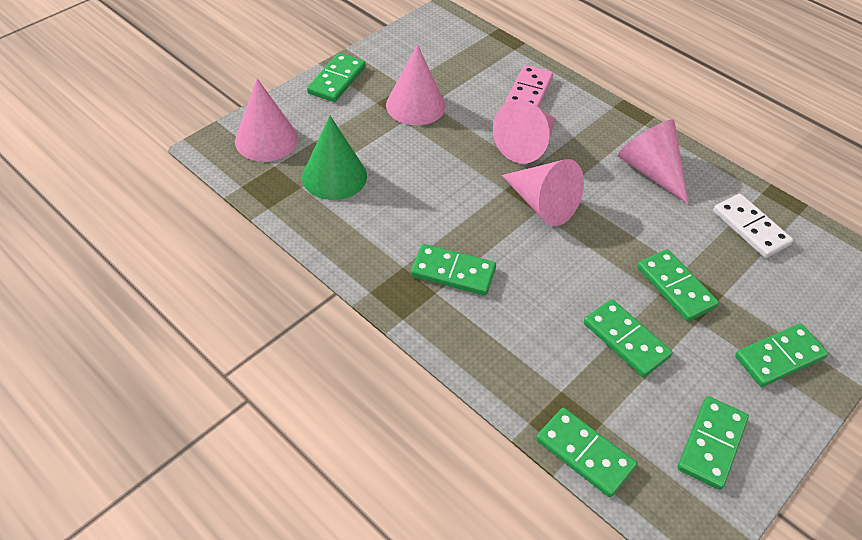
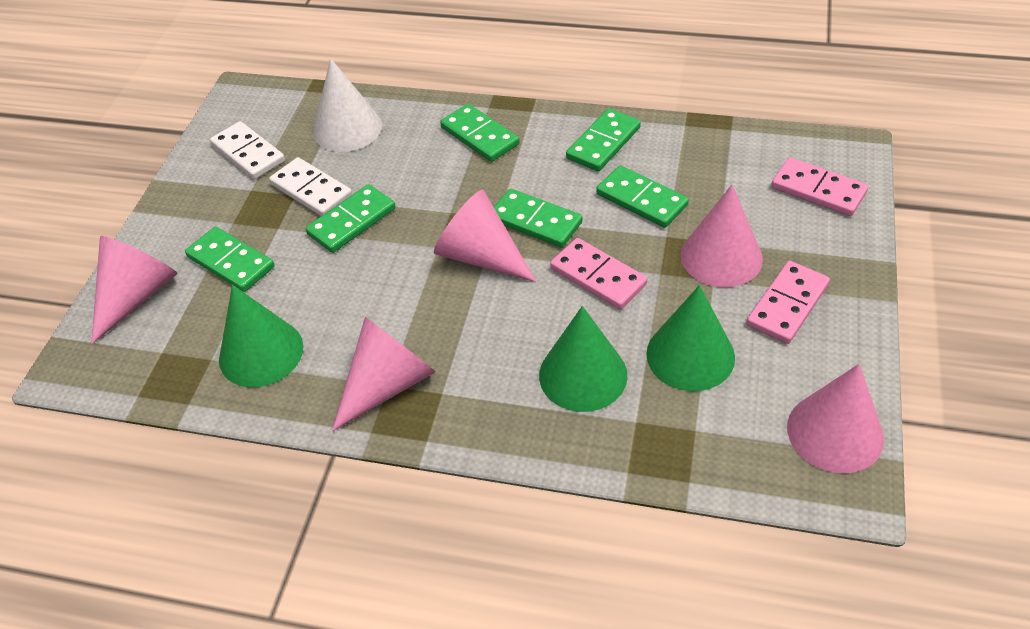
green cone: [302,116,367,200] = 1 -> [219,285,303,387] [539,306,627,412] [646,285,735,391] = 3
green domino: [307,53,366,102] [411,244,496,296] [536,408,637,497] [584,299,673,377] [637,249,719,321] [678,396,749,490] [735,323,828,387] = 7 -> [185,227,275,292] [306,184,395,253] [440,104,519,162] [494,189,582,248] [566,108,641,171] [596,165,689,228] = 6
pink domino: [505,65,553,107] = 1 -> [550,238,647,309] [746,261,830,344] [771,157,868,216] = 3
white cone: none = 0 -> [313,58,382,152] = 1
white domino: [713,194,793,258] = 1 -> [210,121,285,179] [269,157,353,216] = 2

